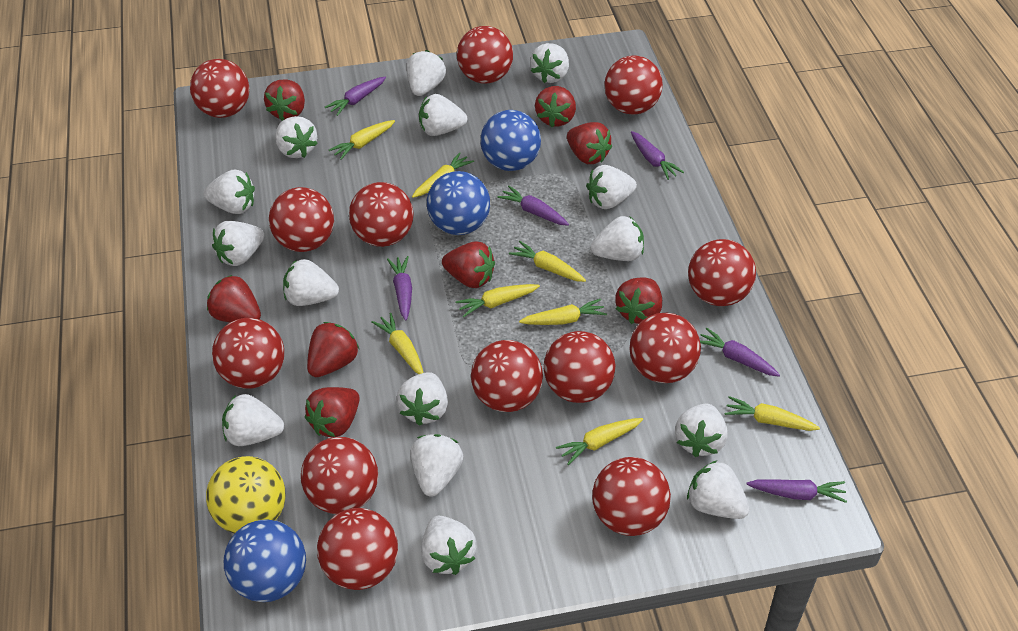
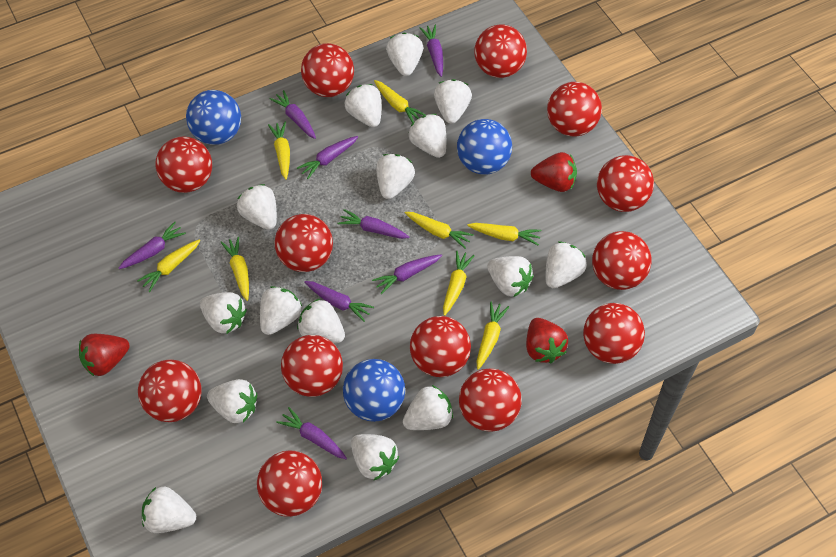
purple carrot: [325,77,386,116] [387,256,412,321] [497,186,569,226] [631,131,684,180] [700,327,780,377] [746,479,847,503] = 6 -> [119,222,186,269] [269,90,316,139] [276,407,347,459] [297,136,358,179] [304,281,374,322] [337,209,409,239] [372,254,442,294] [419,25,443,77] = 8
red strawberry: [207,275,261,323] [264,80,305,121] [305,387,360,438] [307,322,359,377] [442,241,495,288] [535,86,576,127] [567,122,612,164] [615,277,662,324] = 8 -> [79,334,129,376] [526,318,568,363] [531,152,577,192] = 3
yellow ball: [206,456,286,534] = 1 -> none = 0

